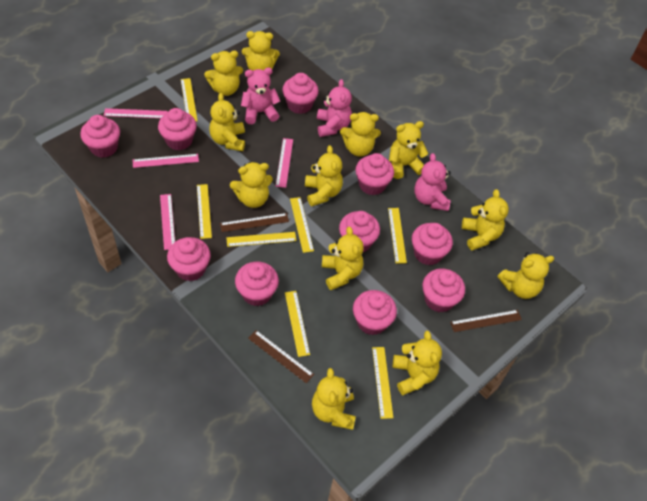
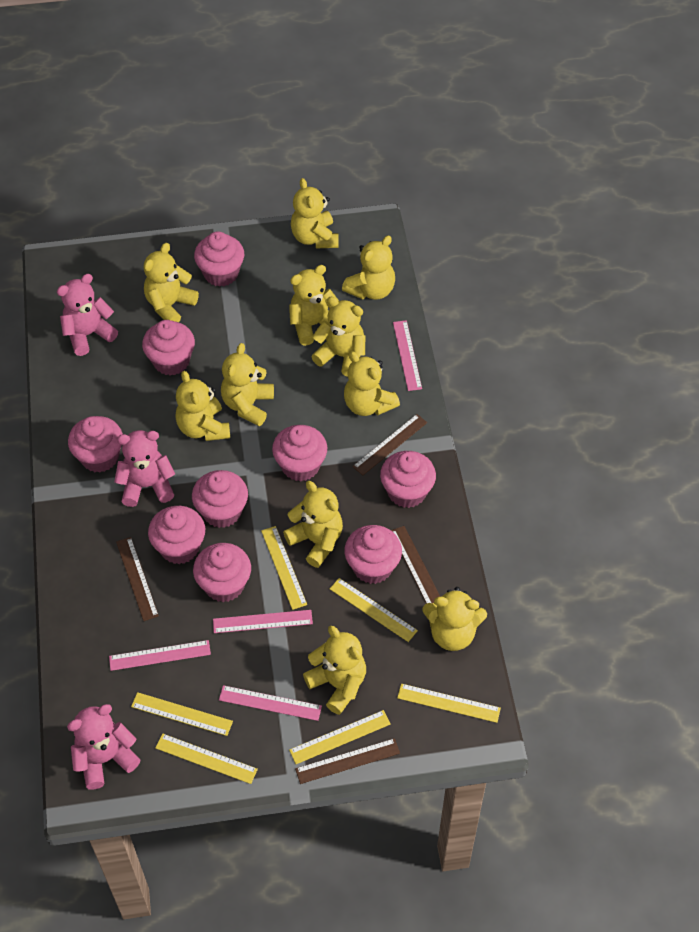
brown ruler: [220,213,289,232] [248,330,314,383] [450,310,522,332] = 3 -> [116,537,159,621] [295,738,400,784] [352,414,427,475] [391,526,440,604] = 4
pink cupcake: [80,115,120,158] [158,108,197,150] [167,237,211,281] [235,262,279,306] [282,73,319,114] [339,211,380,252] [353,290,397,335] [355,153,394,195] [412,223,453,265] [422,268,465,312] = 10 -> [68,416,123,473] [142,320,195,376] [148,506,205,564] [192,470,248,528] [193,543,251,602] [194,231,244,287] [272,425,327,482] [344,525,402,584] [380,451,436,508] = 9
yellow ruler: [181,78,198,121] [197,184,212,239] [226,232,297,247] [285,291,310,357] [290,197,314,253] [372,347,393,419] [388,208,407,264] = 7 -> [131,692,233,736] [155,733,258,784] [261,526,307,610] [289,710,391,764] [330,578,418,642] [397,684,501,723] = 6
yellow teddy bear: [204,51,243,96] [209,93,245,151] [230,162,273,208] [242,31,280,71] [305,145,343,207] [312,368,356,430] [322,227,364,290] [340,112,381,157] [389,121,428,179] [393,331,442,395] [462,189,509,250] [498,252,554,299] = 12 -> [144,243,199,322] [176,371,230,441] [221,343,274,426] [283,481,343,568] [289,265,339,346] [291,178,338,248] [303,626,366,715] [311,297,365,377] [342,235,395,300] [344,351,400,416] [422,587,487,651] = 11

